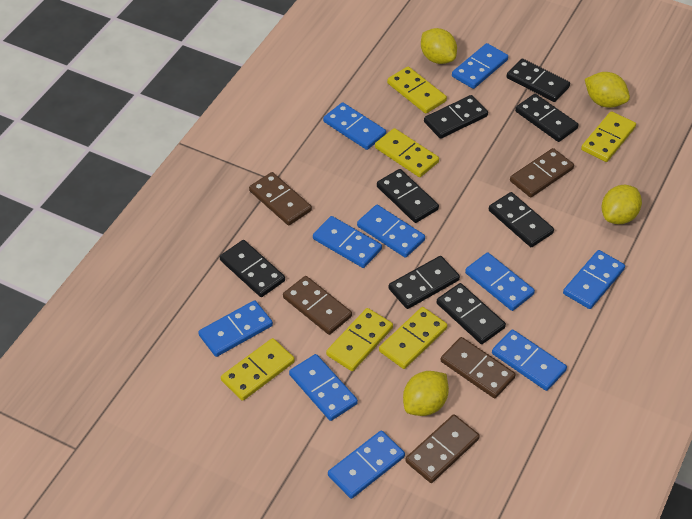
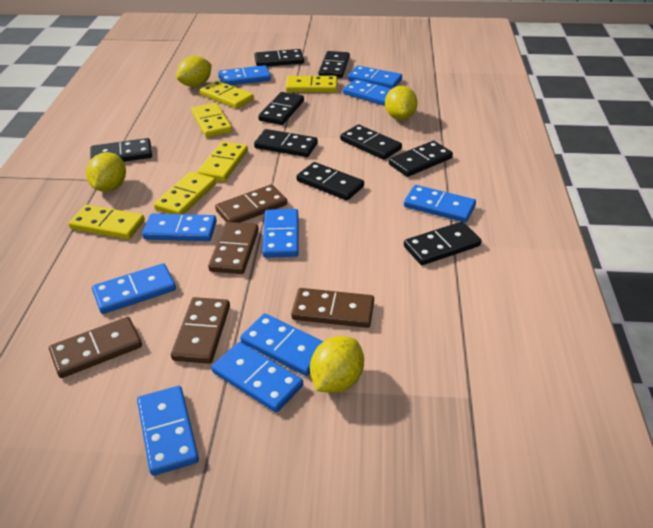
black domino: [220,240,285,297] [377,169,439,223] [388,256,460,309] [424,95,488,139] [437,283,506,344] [489,192,554,247] [507,59,570,102] [515,94,578,142] = 8 -> [90,138,152,162] [254,129,318,157] [255,49,304,66] [258,92,304,125] [296,162,364,201] [319,51,350,78] [340,124,402,160] [389,141,453,177] [404,222,481,265] = 9

